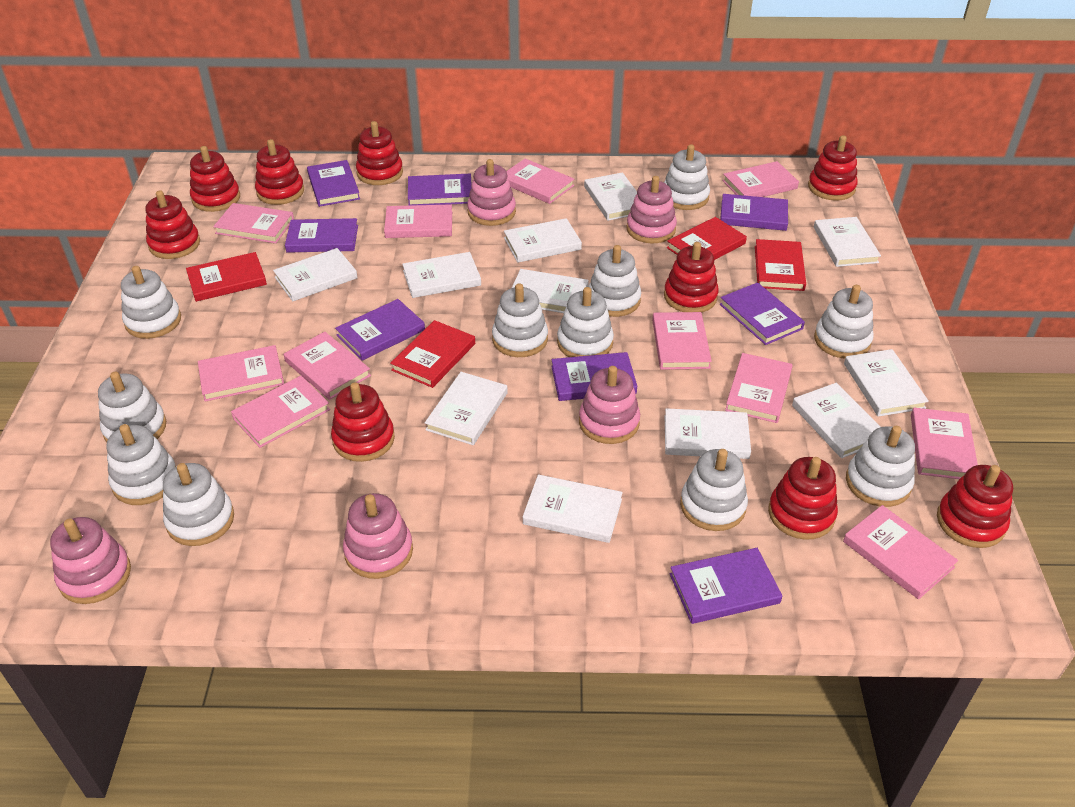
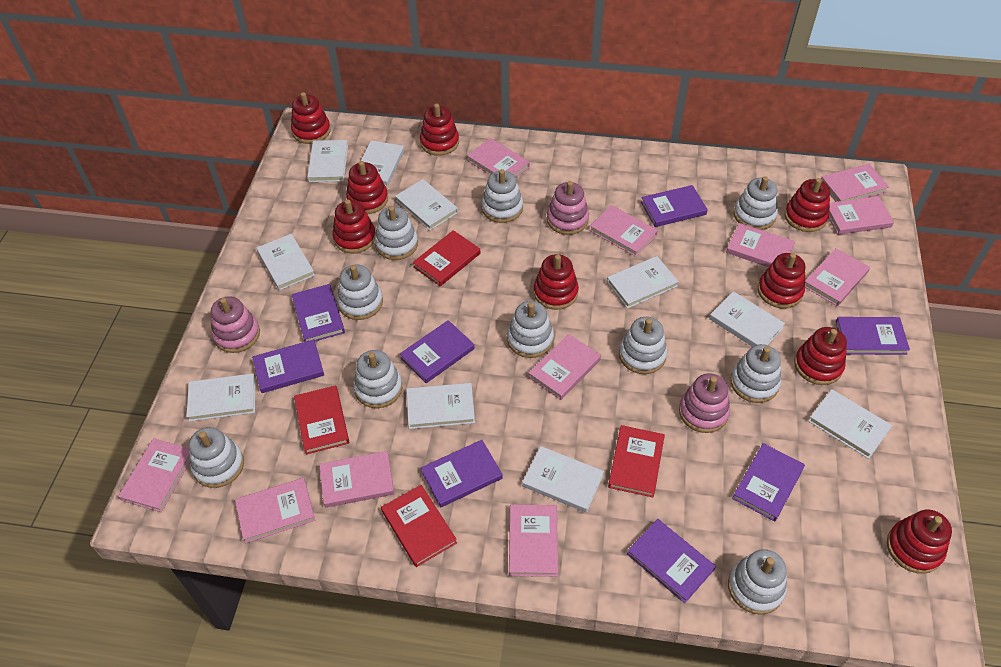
pink stacking toy: [50,517,131,604] [343,493,413,579] [467,159,516,226] [579,366,640,444] [626,176,677,243] = 5 -> [211,296,260,353] [547,181,589,235] [679,373,730,433] = 3
white book: [273,248,358,301] [402,252,481,298] [425,372,508,445] [504,218,582,263] [512,269,589,313] [523,474,623,543] [584,172,637,221] [665,408,751,459] [792,383,880,458] [814,217,881,267] [844,349,929,417] = 11 -> [186,373,256,422] [256,234,315,291] [307,140,348,182] [361,140,404,187] [395,179,458,231] [407,383,475,429] [522,446,604,513] [607,256,679,309] [709,291,785,347] [808,389,892,459] = 10
white stacking toy: [98,372,166,442] [106,424,176,505] [121,266,181,339] [163,463,234,546] [492,283,548,357] [557,287,614,357] [588,245,641,317] [664,144,710,210] [680,449,748,531] [814,285,874,358] [846,426,915,507] = 11 -> [189,427,244,488] [337,265,383,320] [353,350,403,408] [375,206,418,260] [482,169,523,223] [507,301,554,358] [619,317,667,374] [728,549,787,615] [730,344,781,403] [734,176,778,230] = 10

